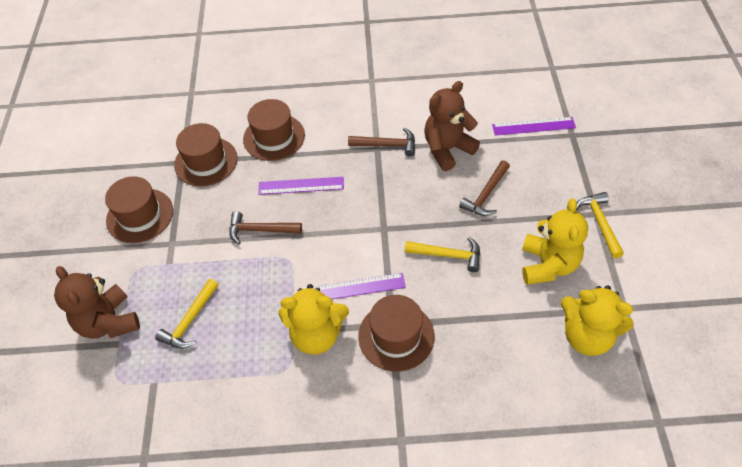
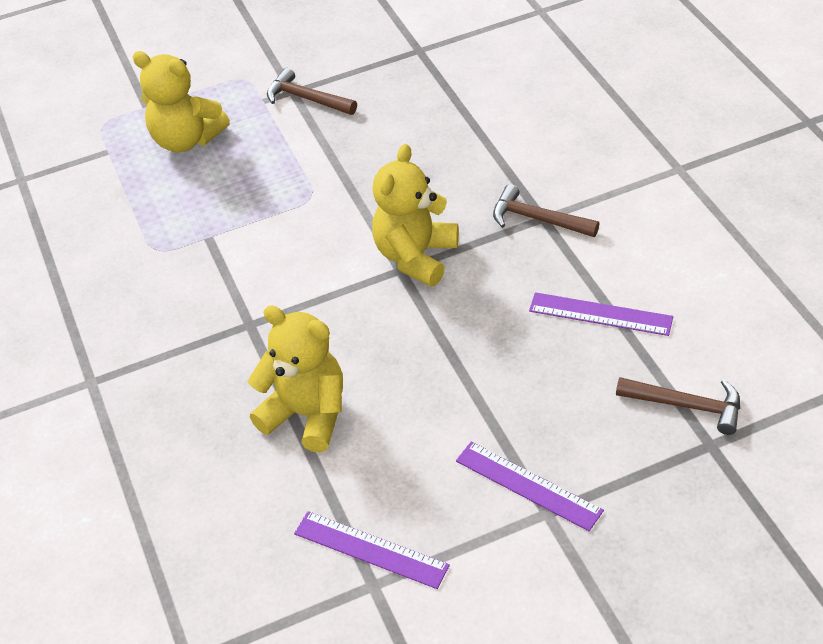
brown hat: [105,176,173,243] [174,123,238,187] [243,99,305,161] [358,295,435,372] = 4 -> none = 0
brown teddy bear: [54,266,140,339] [424,81,480,171] = 2 -> none = 0
yellow hammer: [155,279,219,349] [405,237,480,272] [576,192,624,258] = 3 -> none = 0

